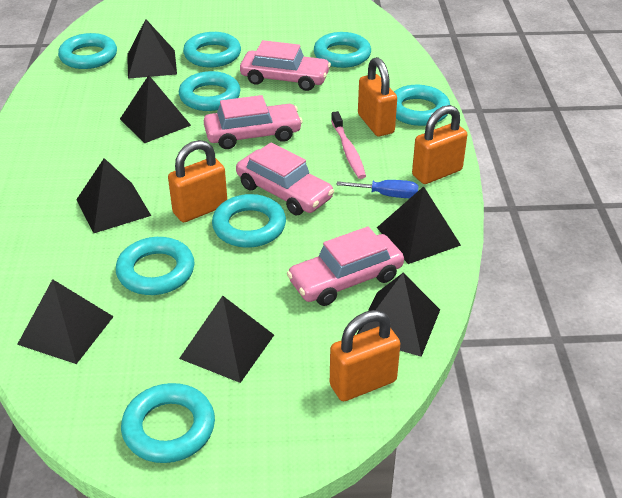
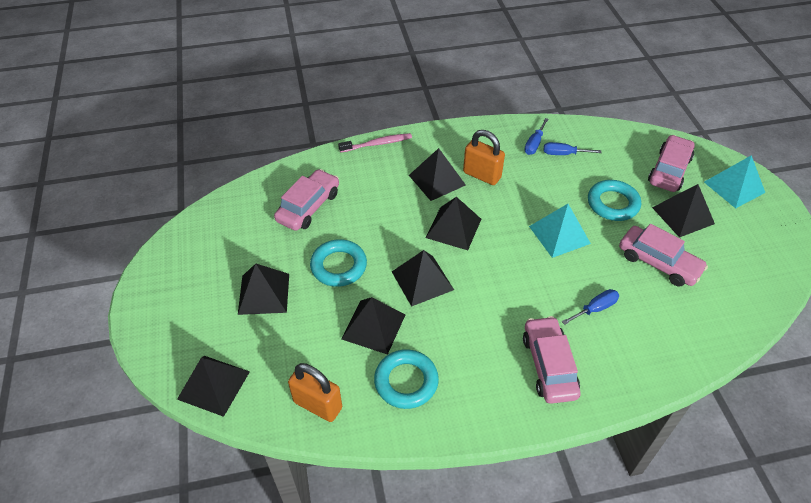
blue screwdriver: [336,180,419,198] = 1 -> [524,118,549,155] [544,142,601,155] [562,289,619,325] = 3
orange padlock: [168,140,227,223] [330,310,400,401] [358,57,397,136] [412,105,467,184] = 4 -> [288,363,342,422] [463,130,505,185] = 2
turquoise pyramid: none = 0 -> [529,204,591,258] [704,155,765,208] = 2
turquoise ring: [58,33,117,69] [116,237,195,295] [121,383,215,463] [179,71,240,111] [183,32,241,67] [212,194,286,248] [314,32,371,68] [394,85,450,126] = 8 -> [310,239,367,287] [374,349,439,409] [588,180,641,221] = 3

